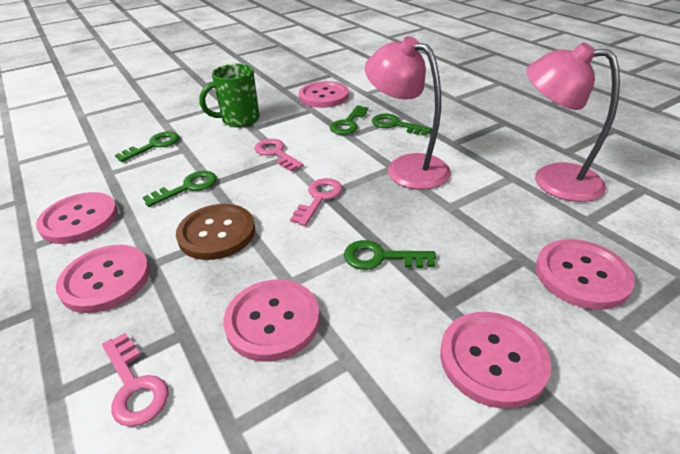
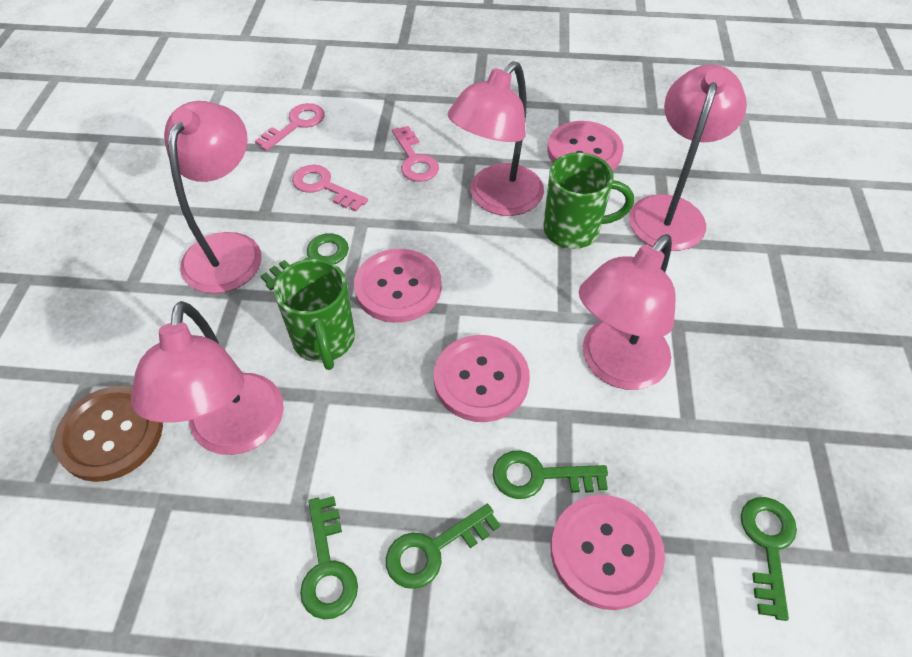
green mug: [199,64,260,127] = 1 -> [274,259,355,370] [543,152,634,249] = 2
pink button: [36,192,118,244] [56,245,150,313] [223,280,320,362] [299,81,349,108] [440,312,551,409] [536,239,635,310] = 6 -> [354,249,442,323] [434,335,530,422] [547,121,624,171] [551,495,665,610] = 4
pink lamp: [365,36,451,189] [526,42,620,202] = 2 -> [131,301,284,455] [164,101,262,294] [448,61,544,216] [579,234,676,390] [629,64,747,251] = 5

